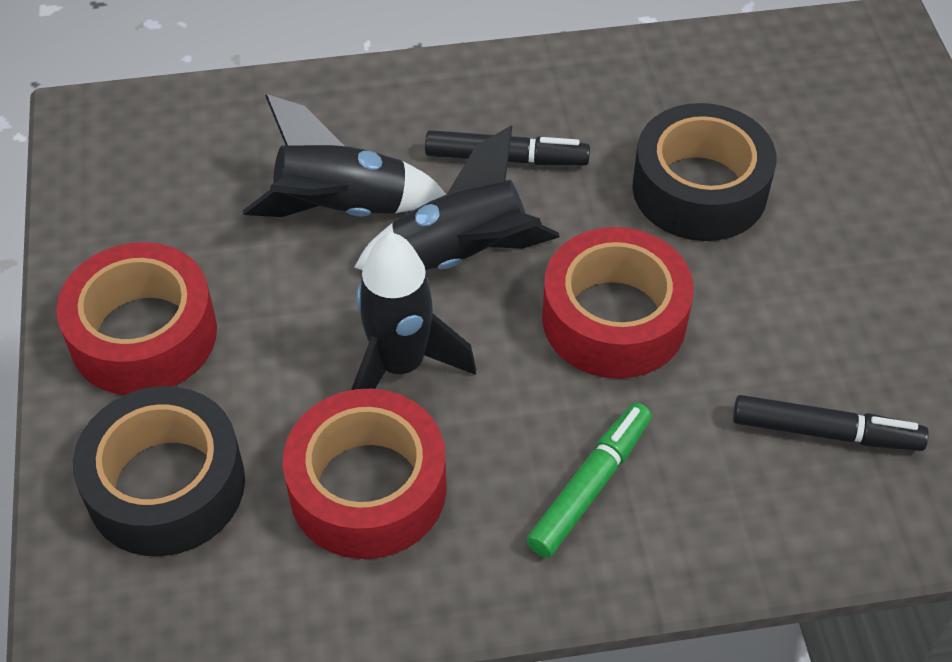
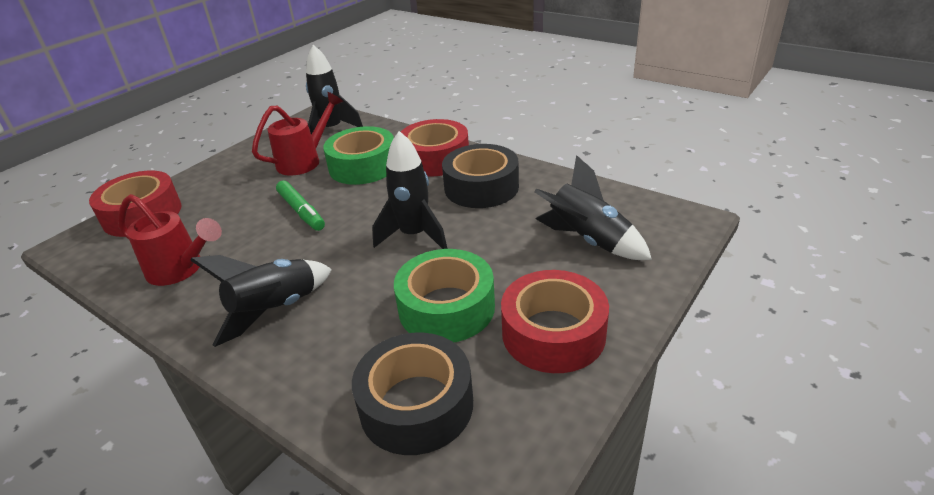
black marker: [425,130,590,166] [733,395,929,451] = 2 -> none = 0
black rocket: [243,94,447,217] [351,232,476,390] [354,125,560,271] = 3 -> [190,255,332,347] [306,45,363,135] [372,131,447,249] [534,155,652,260] = 4
green tape: none = 0 -> [323,126,394,185] [394,249,495,342] = 2
red watering can: none = 0 -> [118,194,222,286] [252,92,343,176] = 2

